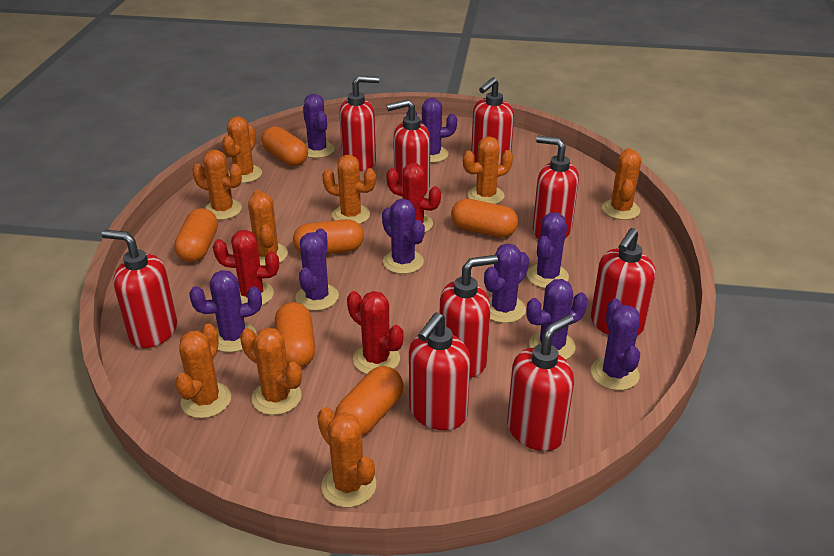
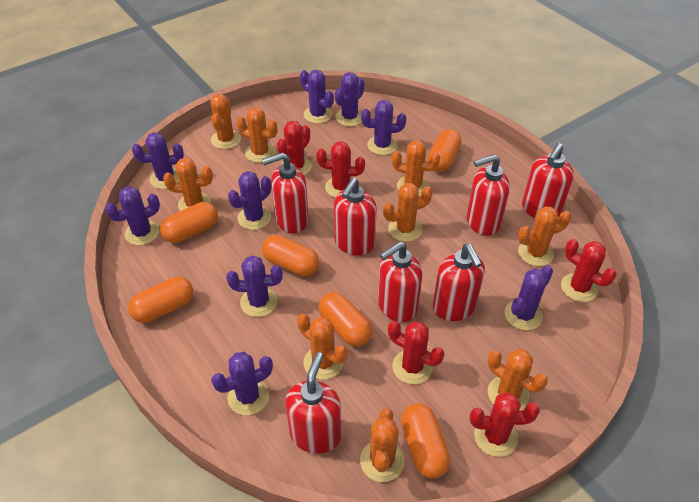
red cactus: [213,230,279,305] [347,291,404,374] [386,163,441,232] = 3 -> [277,121,312,175] [316,141,365,198] [388,321,444,384] [470,392,540,457] [561,239,617,302] = 5
red soap dispenser: [102,230,177,348] [339,76,379,171] [387,99,430,195] [409,313,471,430] [440,255,498,378] [471,77,514,165] [507,315,574,451] [533,136,579,239] [591,228,656,336] = 9 -> [262,152,309,234] [285,352,341,454] [334,178,377,255] [378,241,422,322] [433,244,485,321] [467,155,510,236] [522,143,574,218] = 7

